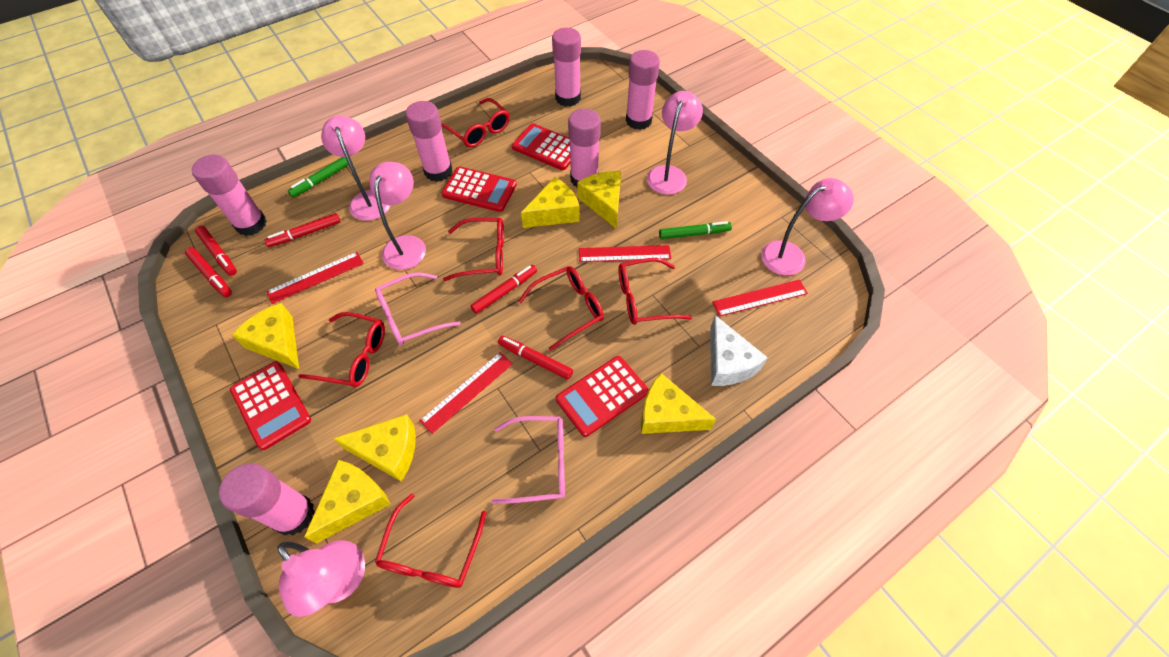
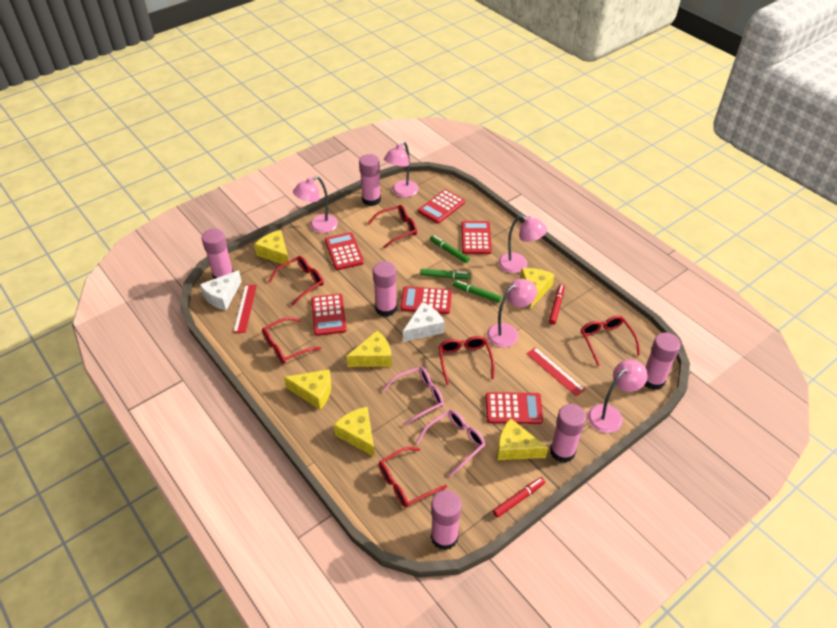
green marker: [288,157,349,197] [659,221,732,239] = 2 -> [420,269,471,279] [430,235,470,263] [453,280,502,303] = 3
red calculator: [230,362,311,450] [442,167,517,212] [512,123,570,170] [556,356,649,437] = 4 -> [311,294,347,336] [325,232,364,270] [400,286,452,314] [418,189,465,224] [461,221,492,254] [486,392,543,424] = 6
red marker: [185,248,232,297] [195,226,237,276] [264,213,341,247] [470,265,537,314] [498,336,573,380] = 5 -> [493,477,545,518] [549,284,565,325] = 2
red ruler: [266,252,364,304] [419,352,513,434] [579,245,671,262] [712,280,808,317] = 4 -> [233,285,257,333] [526,347,585,397] = 2
white cheese: [710,315,768,386] = 1 -> [200,270,242,310] [403,302,445,342] = 2

